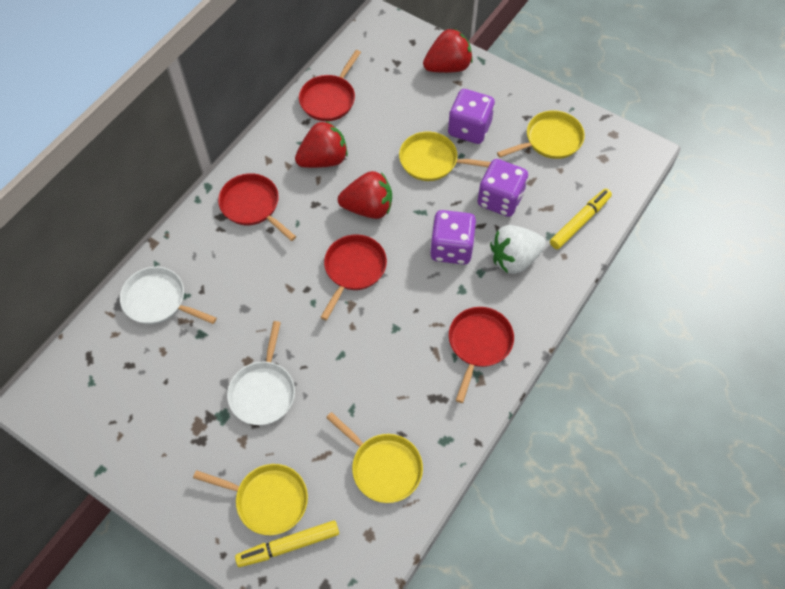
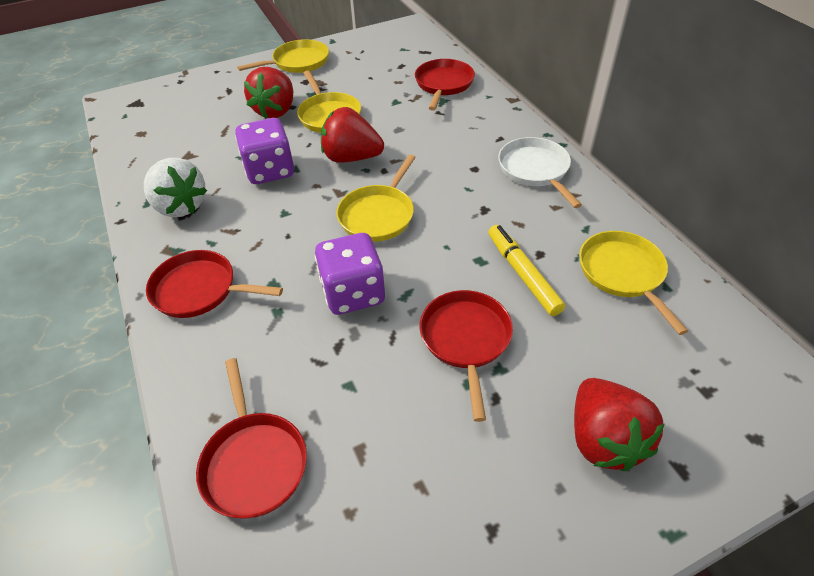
purple dice: [430,210,476,265] [448,89,495,144] [477,159,528,217] = 3 -> [235,118,294,184] [315,233,385,315] = 2
white pan: [120,267,217,324] [227,321,295,425] = 2 -> [498,137,582,208] = 1
yellow marker: [235,520,339,567] [550,189,612,249] = 2 -> [488,225,565,316] = 1

